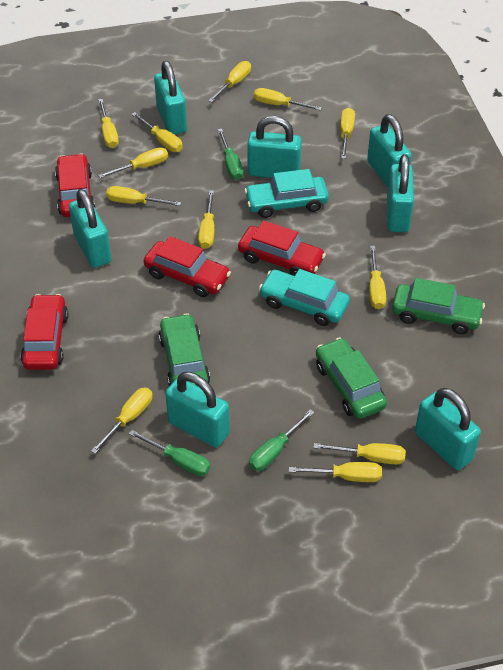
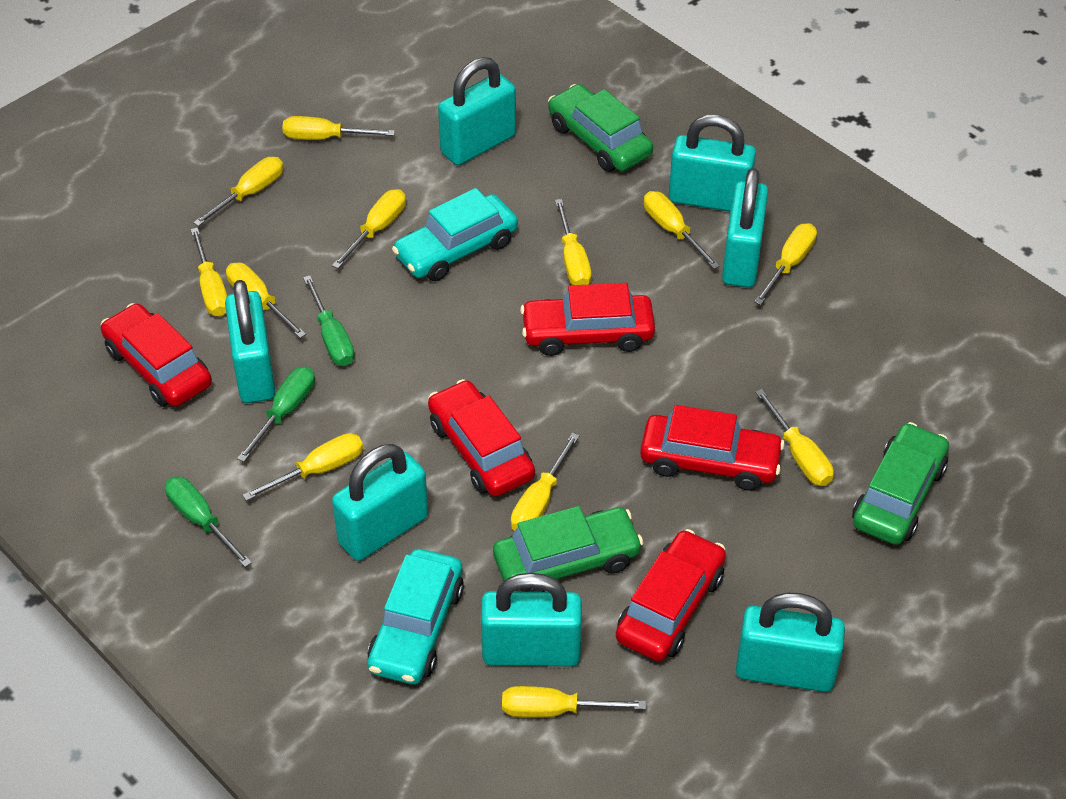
red car: [20,294,68,370] [55,154,95,217] [144,236,231,297] [238,220,326,276] = 4 -> [101,303,212,407] [428,379,535,497] [520,283,655,356] [616,529,726,661] [640,405,785,491] = 5

